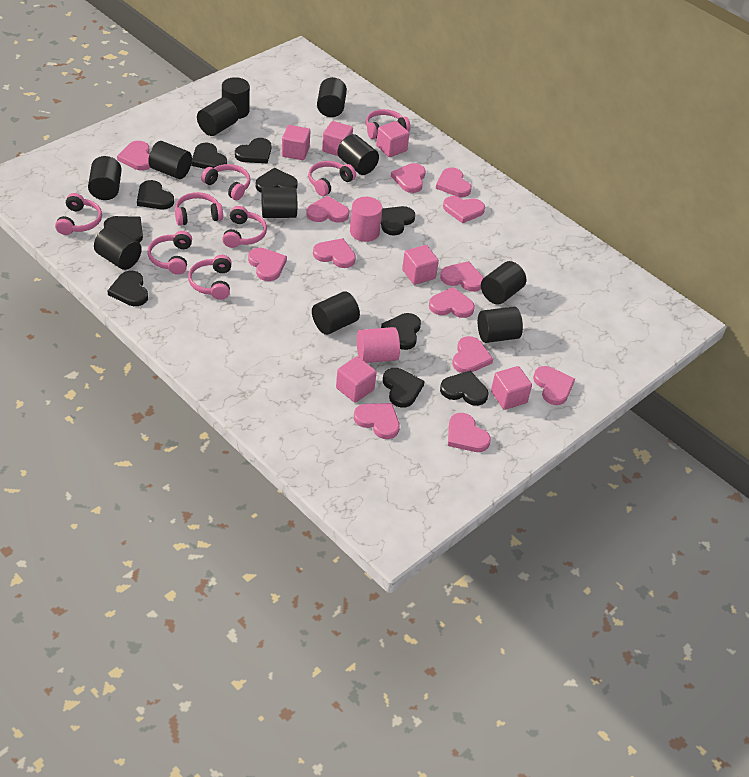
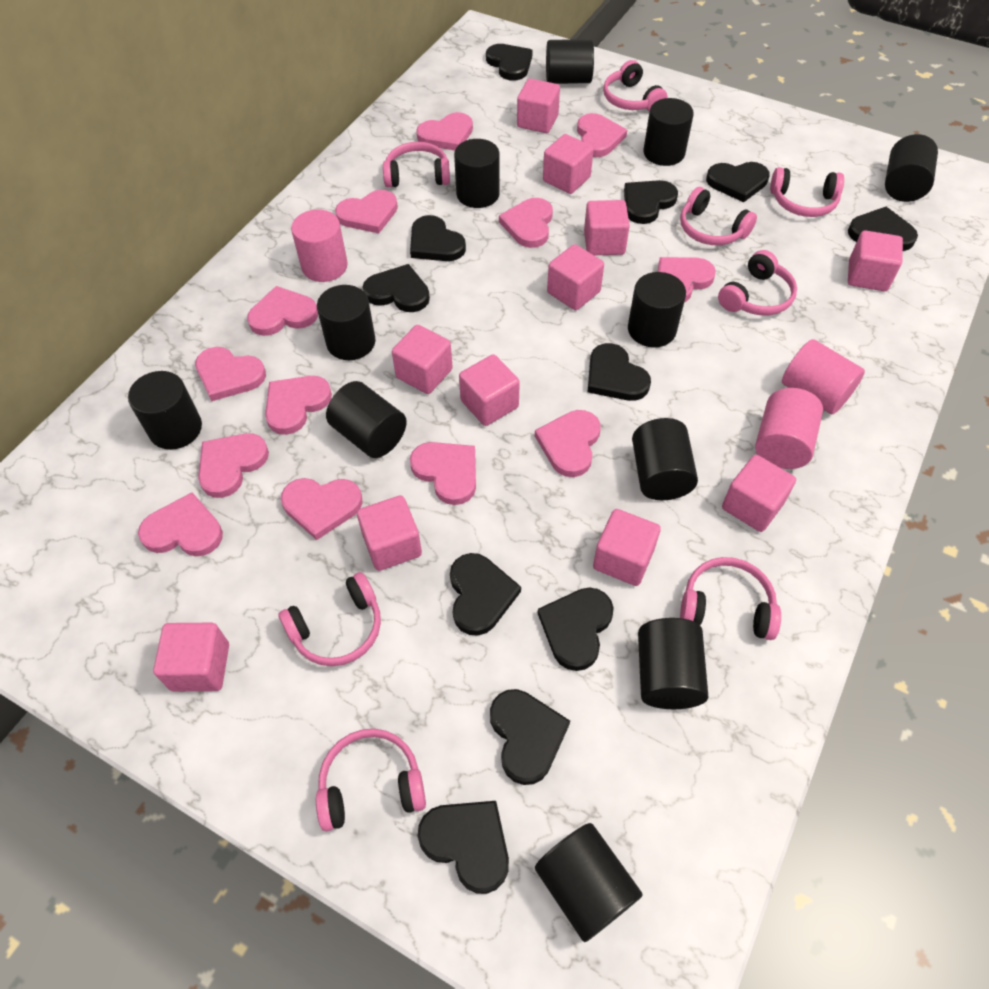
black heart: [104,216,143,243] [108,271,148,306] [137,180,174,209] [191,143,227,169] [235,138,271,163] [256,168,298,193] [381,206,415,236] [381,313,421,350] [383,368,425,408] [440,371,488,406] = 10 -> [363,264,430,312] [410,215,466,261] [418,801,509,894] [450,553,521,636] [486,44,533,81] [490,689,570,785] [538,587,614,671] [588,343,651,401] [624,180,678,224] [706,162,770,202] [848,207,918,251] = 11
pink cube: [282,125,310,160] [322,121,353,156] [336,356,377,403] [376,121,409,157] [402,245,439,285] [491,366,532,410] = 6 -> [153,623,229,691] [357,495,422,571] [392,325,453,394] [459,354,520,426] [517,79,560,133] [543,134,594,194] [547,244,604,310] [584,200,630,255] [593,509,661,586] [722,455,796,532] [848,230,903,291] = 11
pink cylinder: [350,197,382,242] [357,327,400,363] = 2 -> [291,209,348,282] [755,388,823,469] [782,339,865,414] = 3

